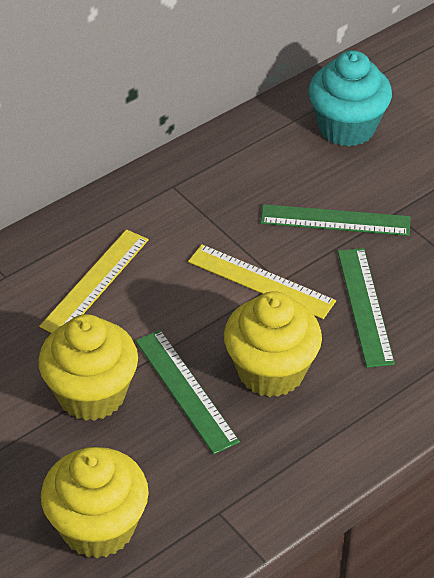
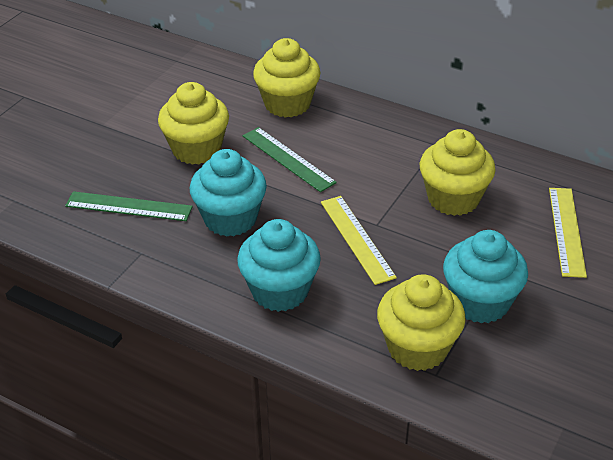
green ruler: [135,330,240,454] [261,204,410,236] [338,248,395,368] = 3 -> [65,191,193,221] [243,127,337,192] = 2
turquoise cupcake: [308,50,392,146] = 1 -> [190,149,267,236] [237,219,321,312] [443,230,528,323] = 3
yellow cupcake: [38,314,138,421] [41,447,149,558] [224,291,322,397] = 3 -> [158,82,229,165] [253,38,320,118] [377,274,466,371] [420,129,496,216] = 4

